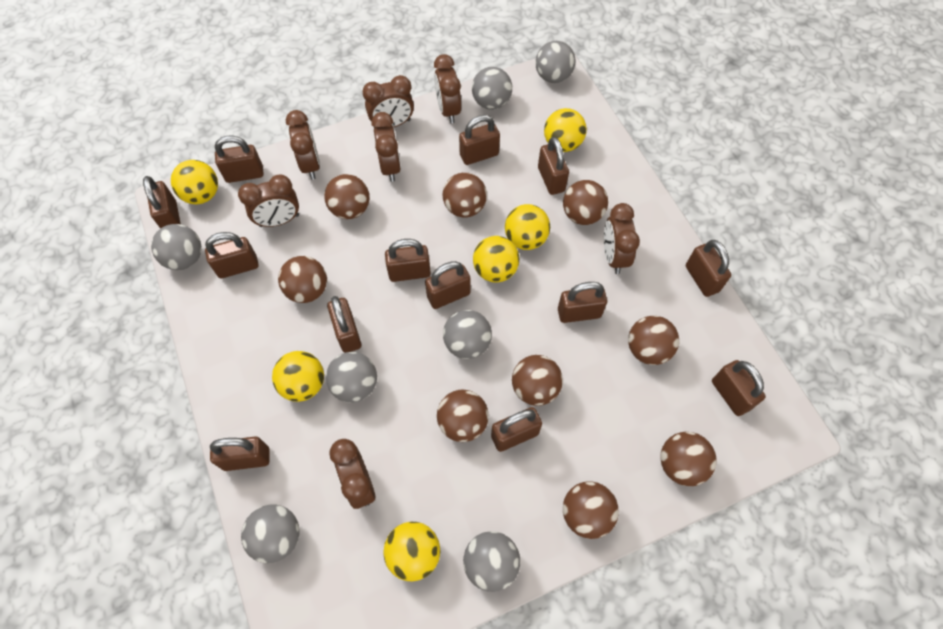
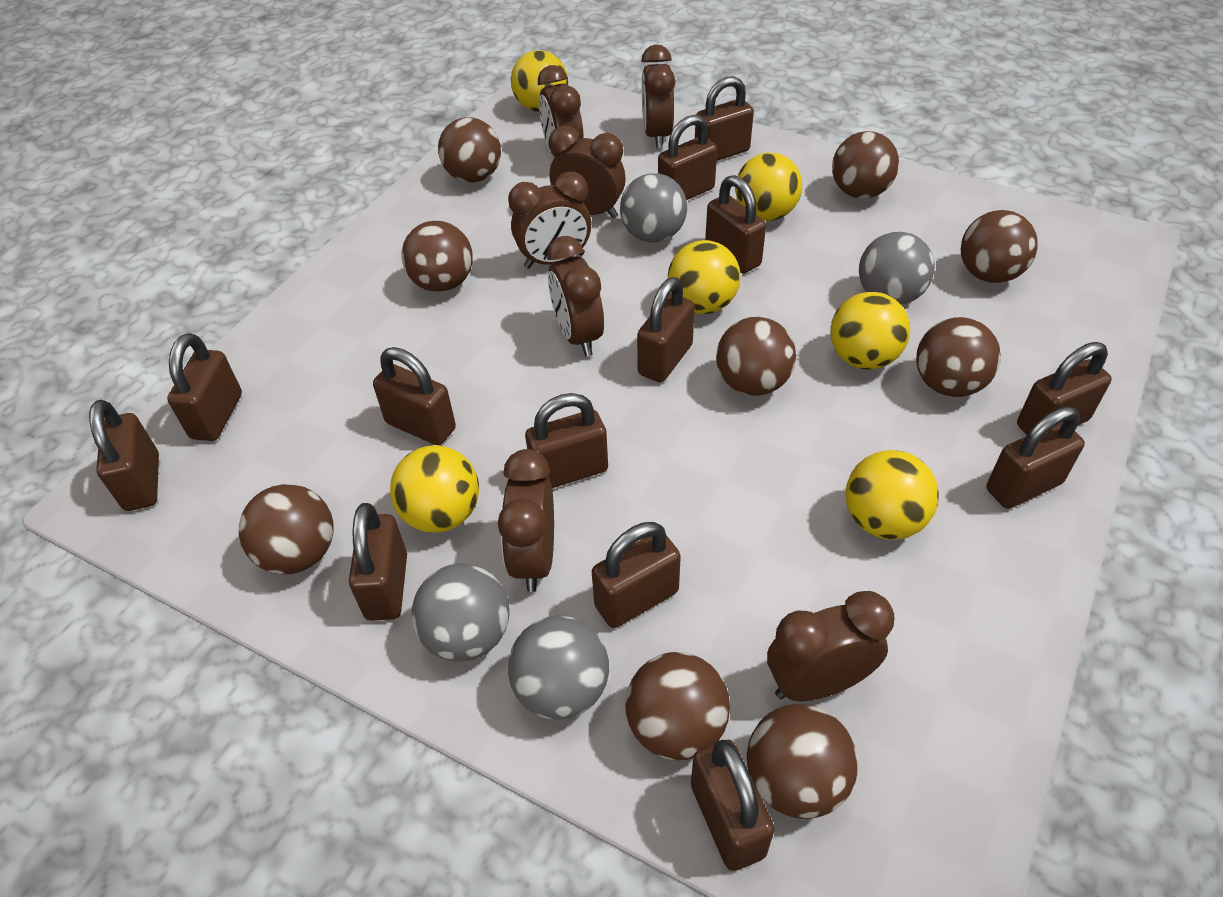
grey ball: [151,224,202,270] [241,505,299,563] [326,352,377,403] [443,310,492,359] [463,531,520,592] [472,67,512,110] [535,41,575,83] = 7 -> [412,564,509,662] [508,616,609,720] [620,173,687,243] [859,232,935,305] = 4

